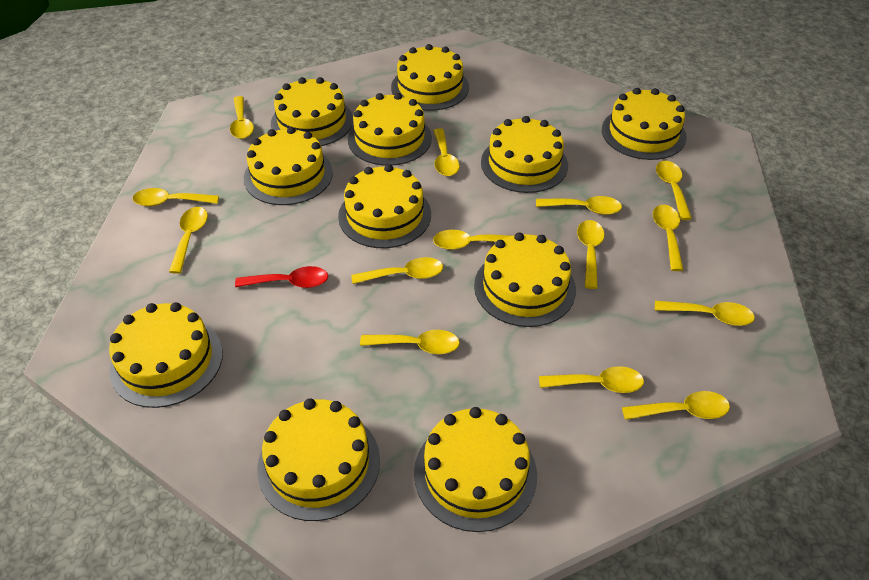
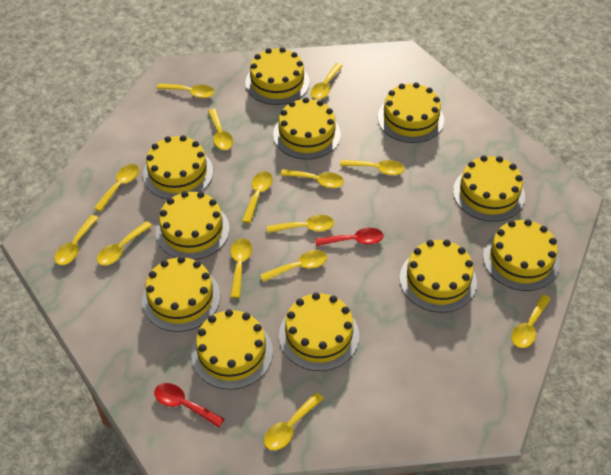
red spoon: [235,266,328,288] = 1 -> [154,383,224,428] [315,228,383,246] = 2

